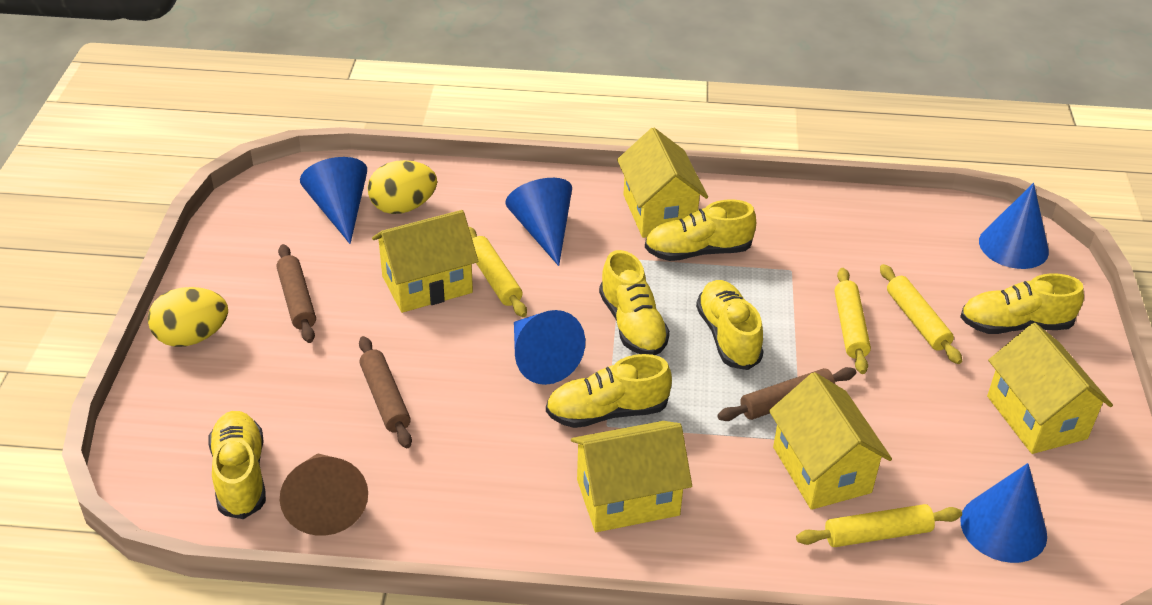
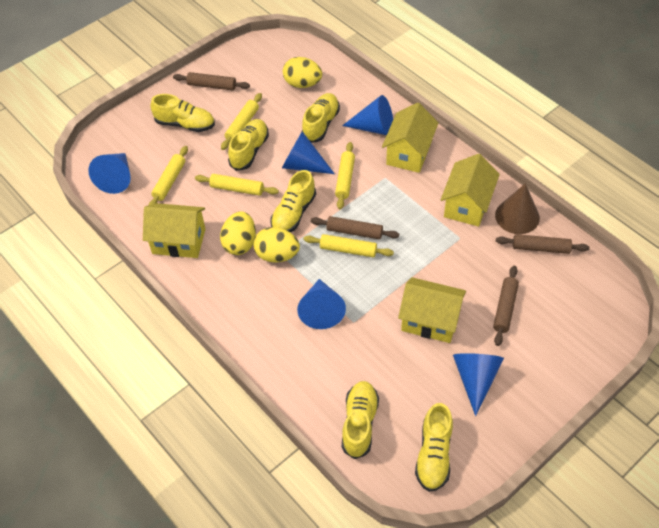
brown rolling pin: [276,244,316,343] [359,336,412,448] [717,367,856,421] = 3 -> [173,72,250,90] [311,216,399,239] [493,266,519,346] [496,234,589,254] = 4
yellow egg: [148,287,228,347] [368,160,437,214] = 2 -> [220,211,256,255] [253,227,300,263] [283,57,322,88] = 3
yellow house: [372,210,478,313] [571,421,692,532] [617,128,708,238] [769,372,892,510] [987,323,1113,454] = 5 -> [143,203,205,258] [382,103,439,173] [398,277,466,343] [441,154,500,227] = 4
yellow rolling pin: [468,226,527,317] [796,504,962,547] [834,268,871,374] [880,264,962,364] = 4 -> [149,146,188,205] [195,174,279,196] [221,93,262,150] [304,234,394,257] [335,142,355,210] = 5

